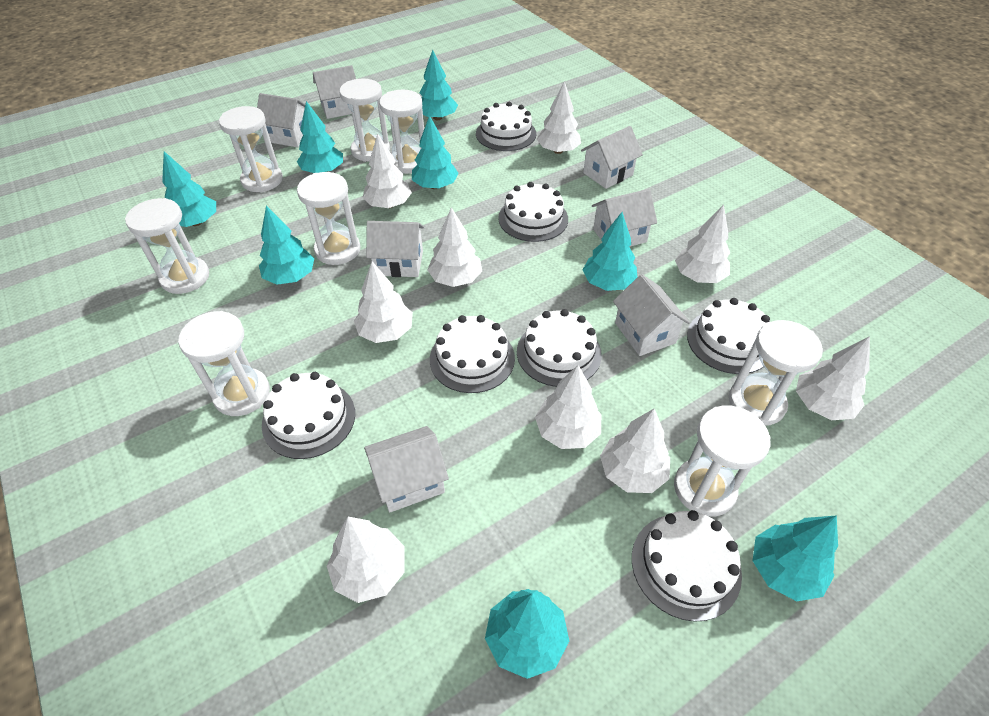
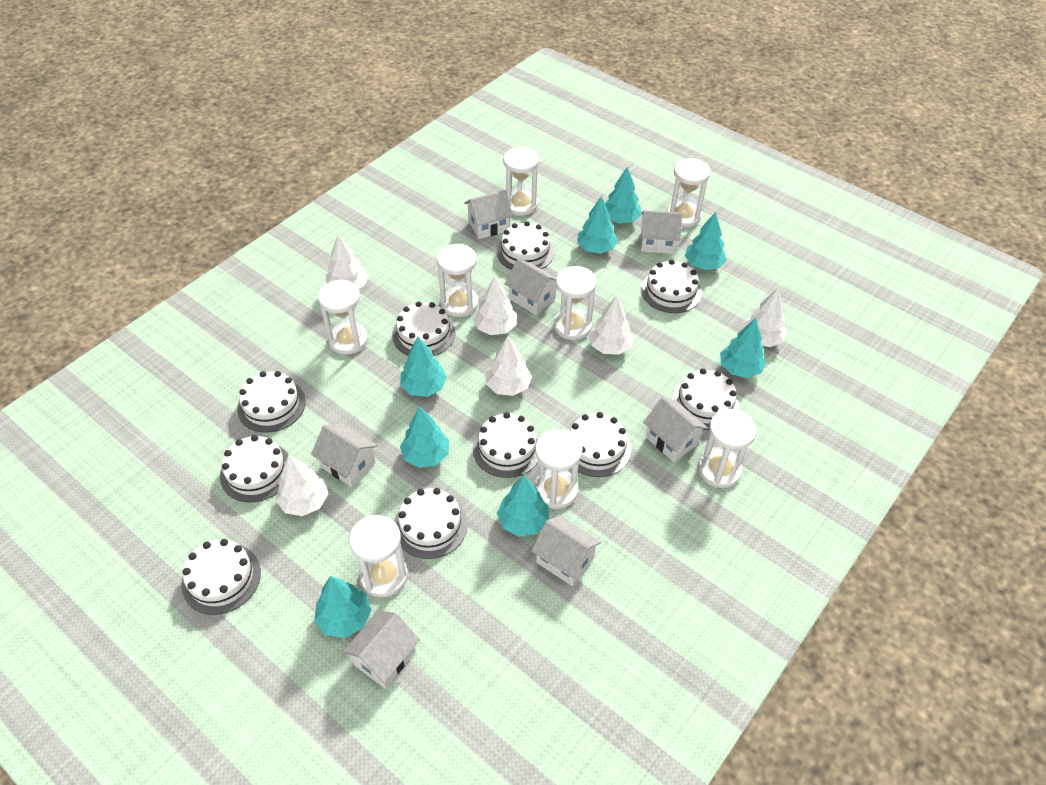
white cake: [262,372,355,459] [430,315,515,393] [476,102,536,151] [498,182,568,242] [517,309,602,387] [632,510,742,622] [687,298,770,374] = 7 -> [181,539,261,615] [220,435,289,502] [237,371,306,433] [392,301,455,356] [394,488,468,559] [473,412,539,478] [497,221,555,270] [568,412,631,477] [641,260,702,313] [672,368,739,430] = 10
white tree: [327,517,404,603] [354,262,413,343] [362,133,412,208] [428,207,482,287] [535,365,601,449] [537,81,581,154] [600,409,670,493] [675,205,730,283] [796,336,870,420] = 9 -> [276,455,328,516] [326,235,369,289] [473,276,517,335] [486,336,532,396] [589,295,634,355] [743,288,787,347] = 6

